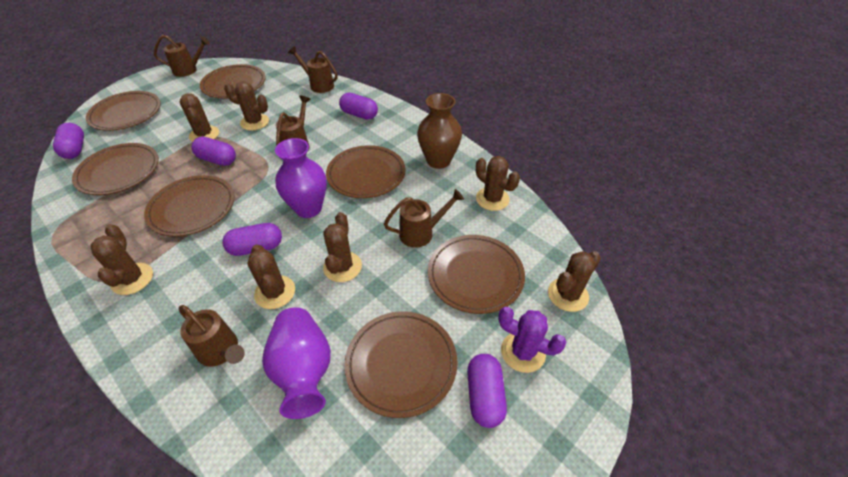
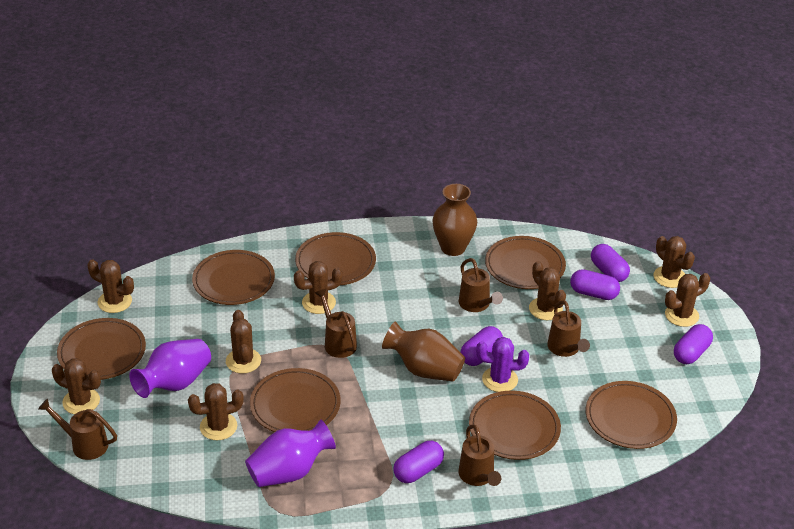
brown cactus: [91,224,153,295] [180,93,219,142] [224,81,269,131] [248,244,295,309] [323,212,362,282] [476,156,520,211] [548,251,601,312] = 7 -> [52,358,101,414] [87,259,134,313] [188,383,244,440] [226,310,261,374] [294,261,343,314] [529,261,566,320] [653,236,695,288] [665,273,710,327] = 8
brown vase: [417,93,462,169] = 1 -> [382,321,465,382] [432,184,477,256] = 2

